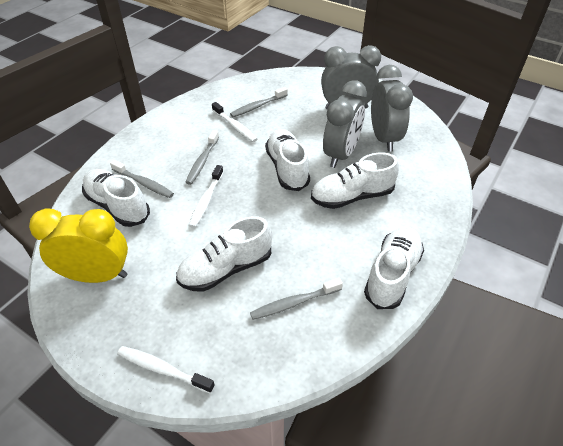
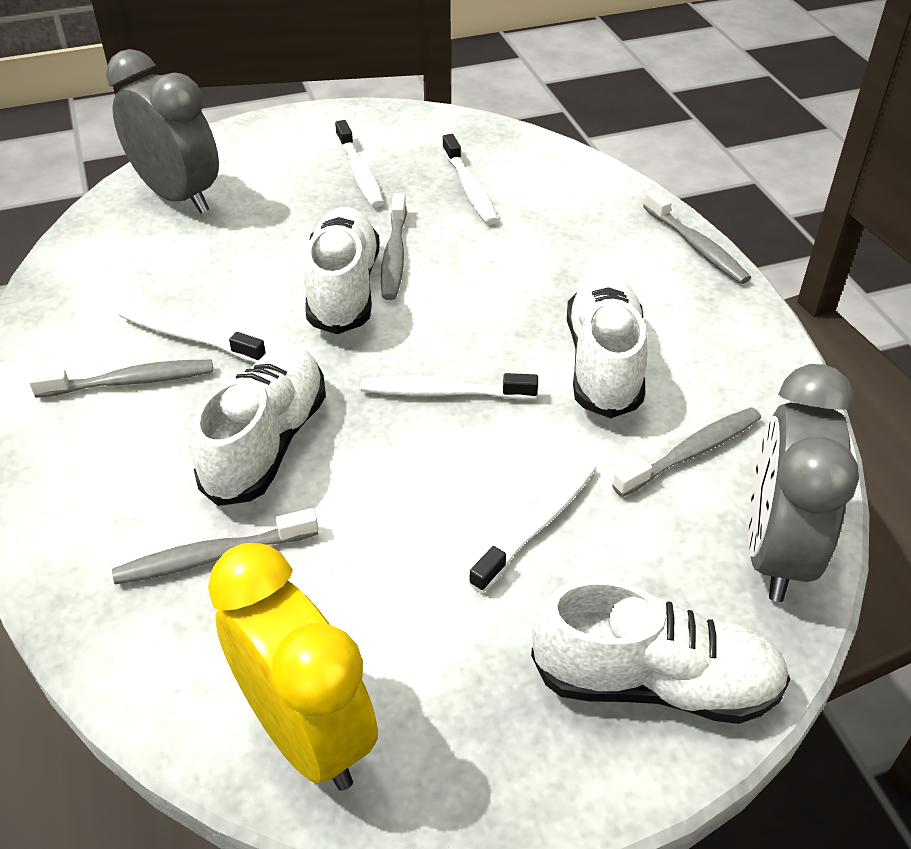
grey clock: [321,45,381,109] [323,80,367,168] [371,65,413,152] = 3 -> [106,49,219,213] [748,364,859,602] = 2
grey toothbrush: [110,160,174,198] [185,130,219,185] [230,87,288,117] [250,278,343,320] = 4 -> [29,360,213,398] [112,508,318,585] [381,193,407,300] [612,407,761,497] [643,189,751,284] = 5
white shoe: [82,169,150,227] [176,216,272,292] [265,129,310,191] [311,153,399,209] [364,227,424,309] = 5 -> [191,347,326,506] [304,207,380,334] [531,579,791,724] [567,273,648,418] = 4
white toothbrush: [117,346,215,394] [189,165,223,228] [212,102,257,142] = 3 -> [119,306,266,363] [335,120,384,207] [360,373,538,400] [442,134,498,225] [469,459,596,593] = 5

